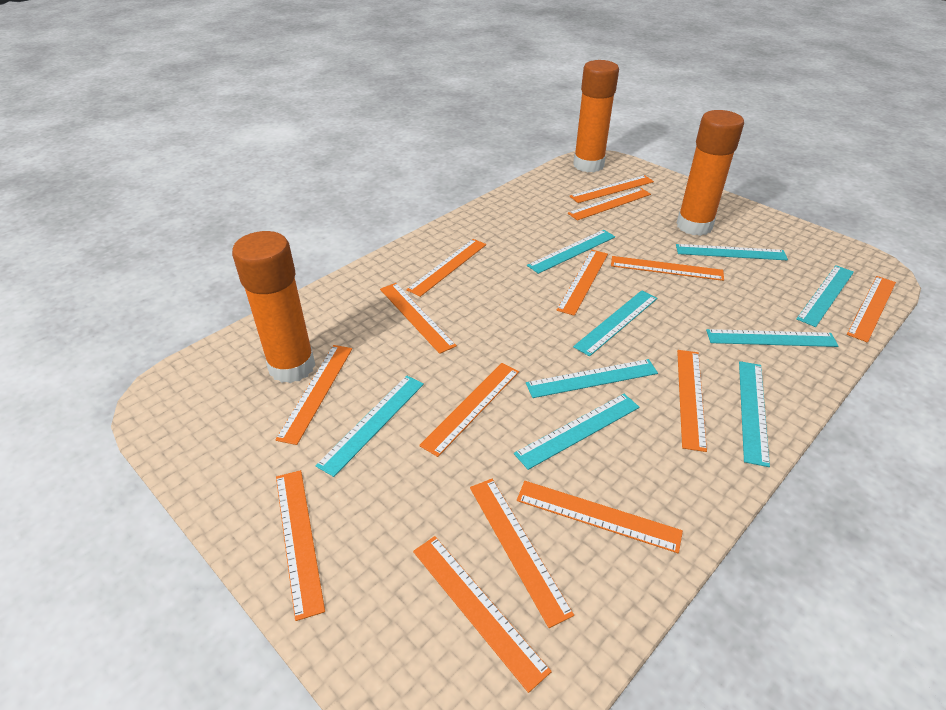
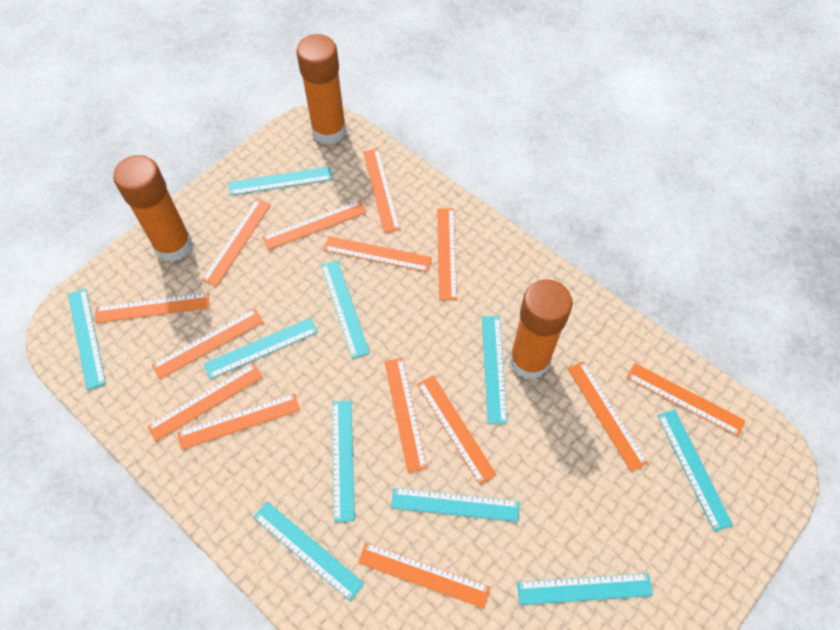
turquoise ruler: [315,375,424,477] [514,394,640,470] [526,359,658,398] [527,230,615,274] [573,290,657,356] [676,244,788,260] [706,329,838,347] [739,361,770,467] [796,265,854,327] = 9 -> [68,288,106,390] [204,318,318,379] [229,167,332,195] [253,501,364,601] [321,260,370,359] [332,401,355,522] [391,488,520,522] [482,316,507,424] [517,573,653,605] [657,410,733,532] = 10

